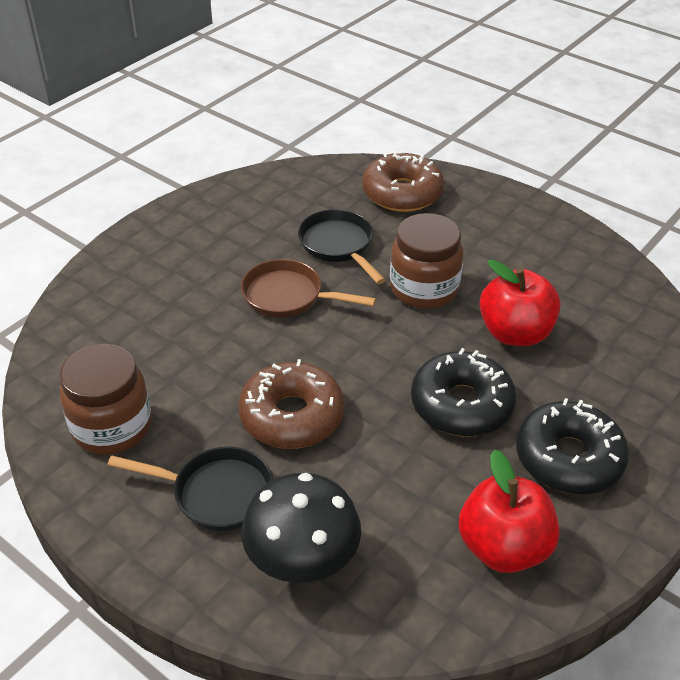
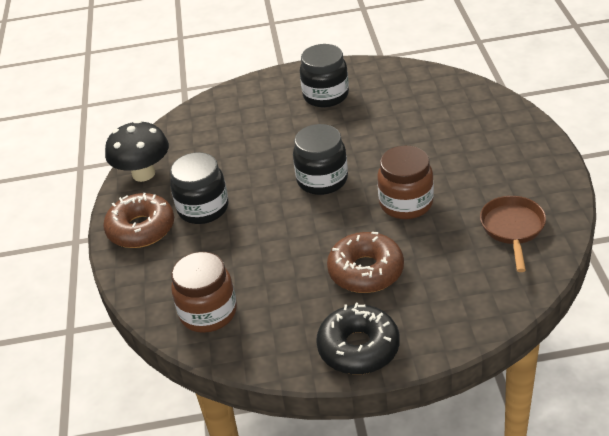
black donut: [411,348,516,437] [516,398,629,495] = 2 -> [316,303,400,375] = 1
black jar: none = 0 -> [170,152,228,224] [293,124,348,195] [300,44,349,107] = 3
black pan: [107,447,273,531] [298,209,385,284] = 2 -> none = 0
red apple: [458,449,559,573] [479,260,561,346] = 2 -> none = 0

